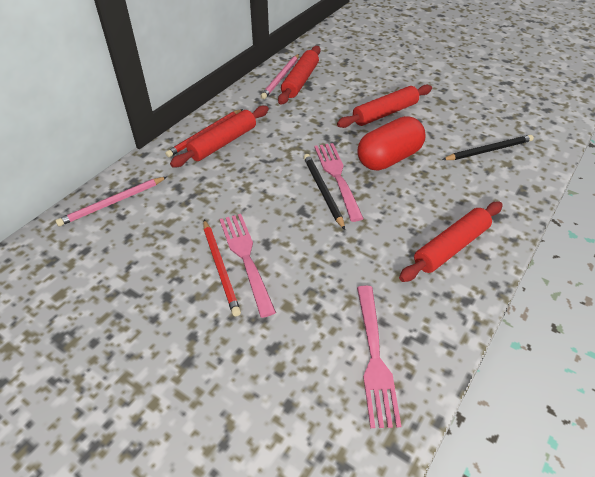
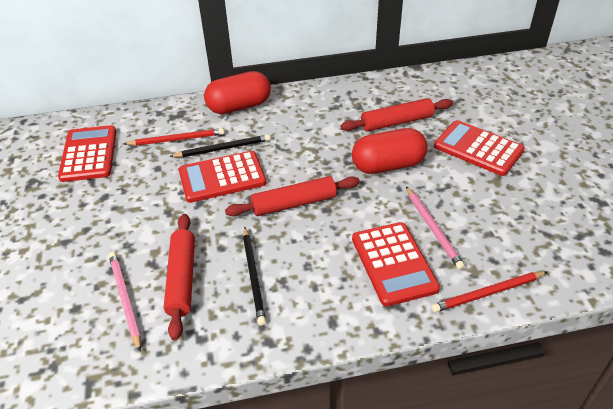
pink fork: [220,214,276,318] [314,143,364,222] [357,286,401,428] = 3 -> none = 0
red calculator: none = 0 -> [58,125,116,182] [179,151,266,203] [352,222,440,307] [434,120,525,176] = 4
red capsule: [358,116,426,171] = 1 -> [204,71,271,114] [352,128,428,174] = 2
red rolling pin: [170,106,269,167] [278,46,321,105] [337,85,432,128] [399,202,503,282] = 4 -> [164,214,195,341] [225,176,360,216] [341,98,453,131] = 3

